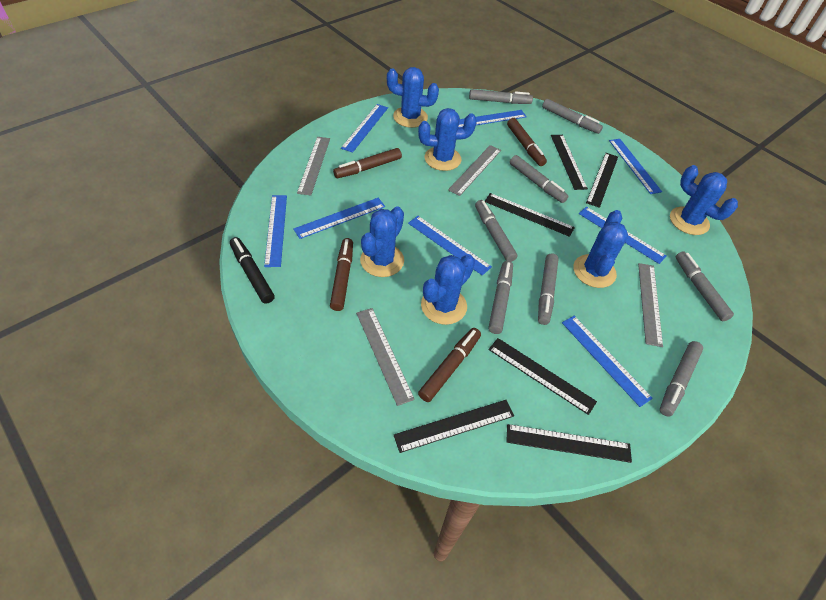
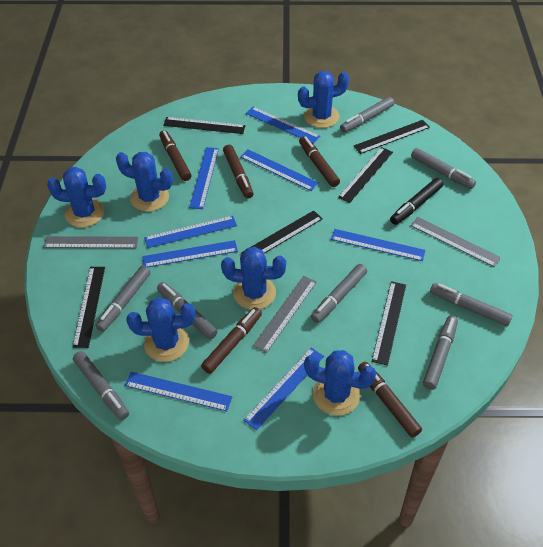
brown marker: [330,238,353,311] [333,148,402,178] [418,328,481,402] [507,118,547,166] = 4 -> [159,130,192,181] [201,307,262,374] [223,145,253,199] [299,136,340,187] [358,361,422,438] = 5
grey ruler: [297,137,330,195] [356,308,415,406] [448,145,501,196] [638,263,663,347] = 4 -> [43,236,138,248] [253,276,317,353] [410,217,501,267] = 3

